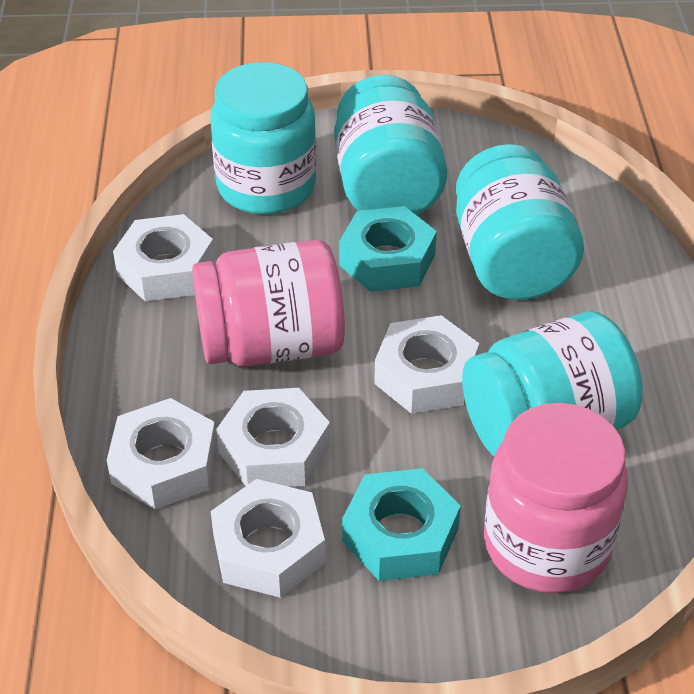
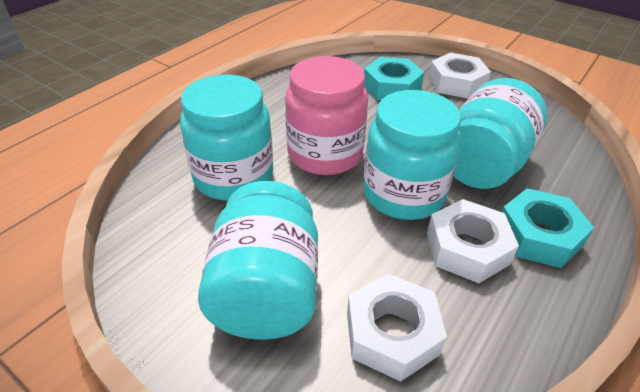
pink jar: [192,240,345,367] [484,403,628,593] = 2 -> [285,56,368,175] = 1
white nut: [107,398,217,509] [113,214,215,301] [211,479,325,598] [216,388,330,487] [374,315,479,414] = 5 -> [347,274,447,382] [427,199,519,283] [429,52,491,99] = 3

